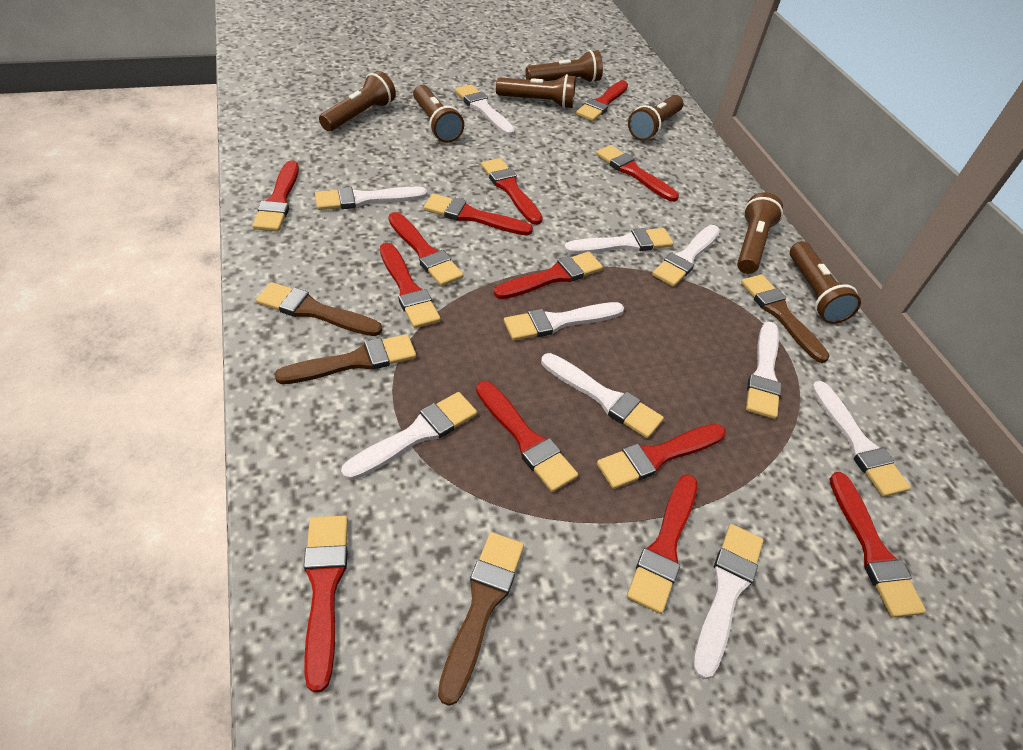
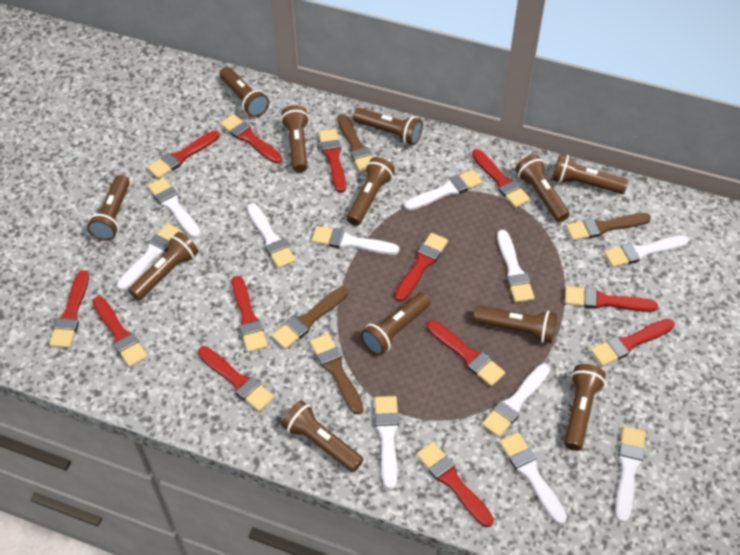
brown flashlight: [319,71,396,131] [413,85,464,143] [496,74,576,109] [525,50,603,83] [628,95,683,141] [737,193,783,274] [790,241,861,324] = 7 -> [87,175,130,241] [129,232,198,300] [220,67,269,117] [281,105,309,173] [281,400,363,472] [347,157,395,226] [353,108,423,145] [361,293,431,356] [474,306,557,344] [515,154,570,222] [552,154,628,194] [564,364,606,451] = 12
white brush: [315,186,427,210] [341,392,477,480] [455,84,515,136] [504,302,624,341] [541,353,664,439] [564,228,674,254] [652,225,720,287] [692,524,764,680] [746,321,782,419] [811,381,911,497] = 10 -> [117,224,183,291] [148,178,201,238] [247,203,296,268] [312,226,399,255] [375,396,399,490] [404,170,483,211] [482,364,550,437] [497,230,535,303] [499,432,567,524] [604,235,689,268] [615,426,646,523] = 11

